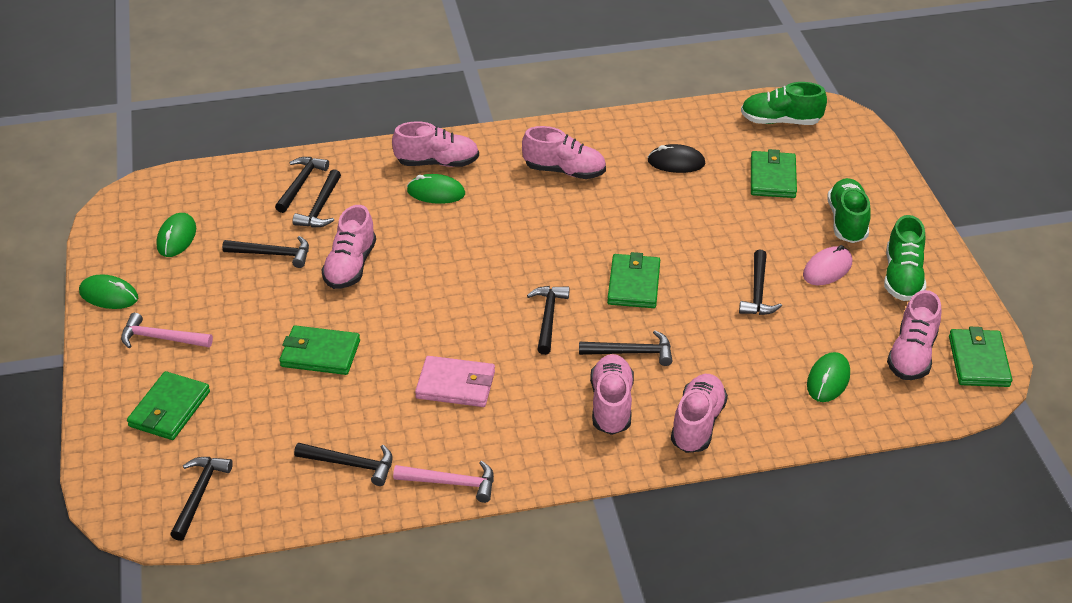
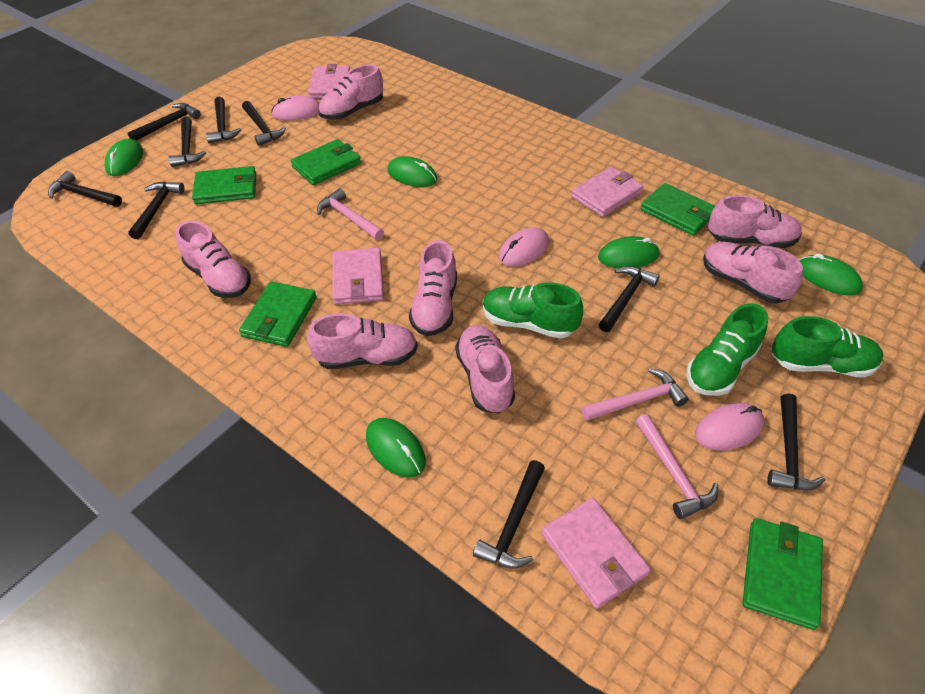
black hammer: [170,457,233,541] [222,236,309,268] [275,157,329,213] [293,169,341,227] [294,443,393,486] [527,286,570,355] [579,330,673,366] [739,249,782,315] = 8 -> [48,171,122,207] [128,103,201,141] [128,181,184,239] [169,117,206,167] [206,97,241,144] [242,101,286,146] [473,460,545,569] [599,266,660,332] [767,393,825,490] = 9
black mouse: [648,144,706,173] = 1 -> none = 0
green mouse: [79,274,138,309] [156,213,196,257] [407,174,465,204] [807,352,850,402] = 4 -> [105,139,143,176] [366,418,426,478] [387,156,438,187] [598,236,660,268] [799,253,863,296] = 5
pink hammer: [121,313,213,348] [393,461,494,503] = 2 -> [317,188,384,240] [582,368,689,421] [636,414,719,519] = 3
pink mouse: [803,245,852,285] = 1 -> [271,95,319,121] [499,227,549,267] [695,403,764,451] = 3
pink shoe: [321,205,376,289] [392,121,479,167] [522,126,606,179] [590,354,634,435] [671,374,728,453] [887,290,941,380] = 6 -> [176,221,251,298] [307,313,418,369] [318,64,383,120] [409,240,457,336] [455,325,515,414] [703,242,803,303] [708,195,802,248] = 7
pink wallet: [415,356,495,407] = 1 -> [308,64,350,99] [332,248,384,305] [541,498,651,609] [571,167,644,217] = 4

